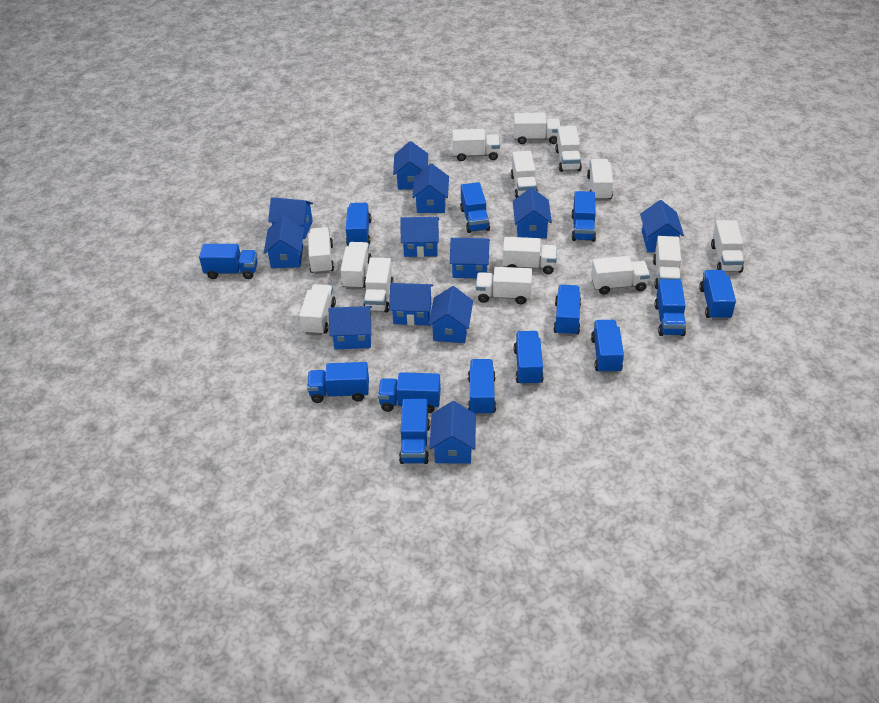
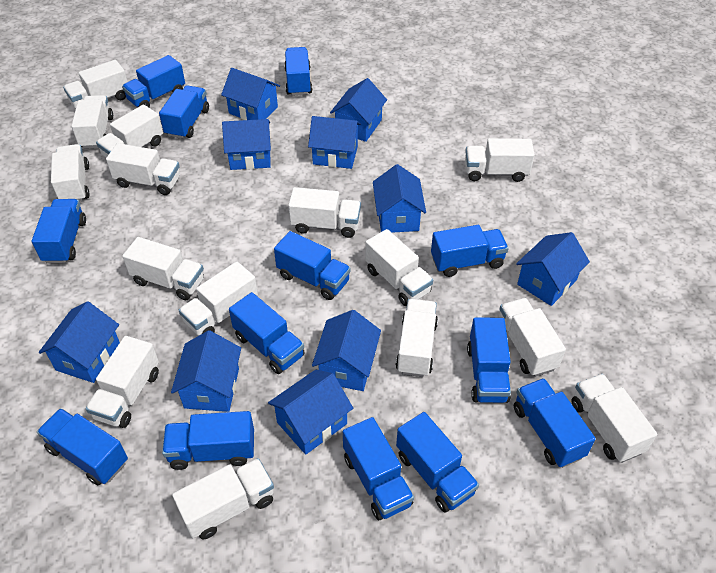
blue house: [264,216,304,268] [268,197,313,239] [329,306,372,350] [389,283,433,325] [393,141,428,190] [400,217,439,257] [412,163,449,213] [428,286,473,343] [430,401,476,464] [450,238,490,278] [513,188,552,238] [640,200,684,253] = 12 -> [39,301,120,383] [171,330,241,412] [221,68,280,120] [222,119,271,170] [268,370,353,455] [308,116,361,169] [312,310,381,391] [330,78,387,142] [373,164,426,233] [516,232,590,306] = 10
white truck: [299,284,336,335] [308,227,334,274] [340,242,372,289] [363,258,394,313] [452,129,500,161] [476,267,532,304] [503,237,557,274] [511,151,538,198] [514,113,561,144] [556,126,582,172] [587,159,613,201] [591,256,650,295] [653,236,681,289] [711,220,744,273] = 14 -> [51,144,90,202] [63,60,128,109] [71,95,113,149] [85,336,159,428] [96,104,163,158] [106,143,180,195] [122,237,204,300] [172,458,274,539] [179,261,258,336] [288,187,361,238] [365,229,433,306] [395,299,438,377] [465,138,535,182] [499,298,566,377] [571,374,657,463] = 15

